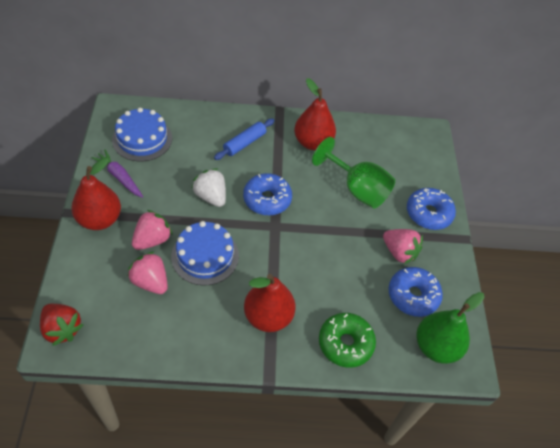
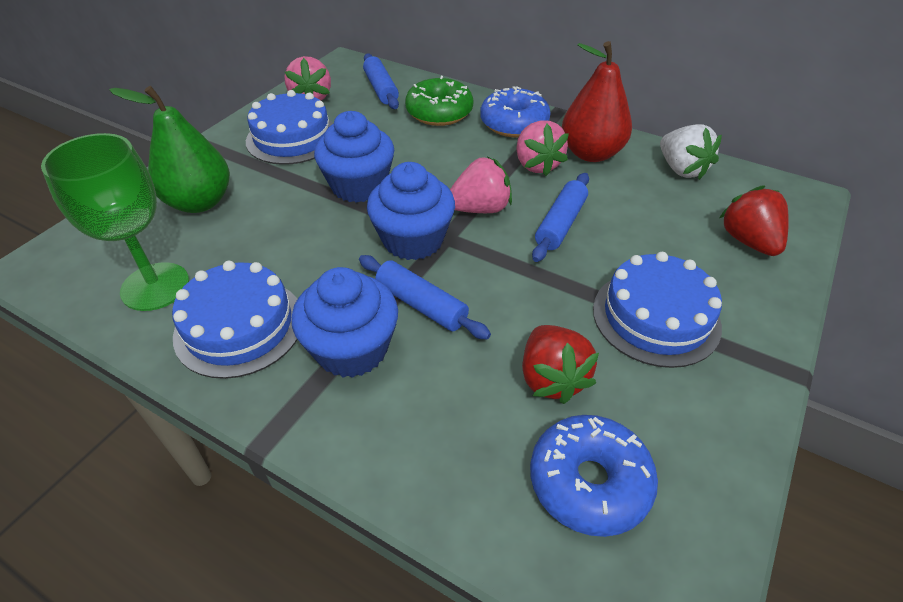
blue cake: [112,108,172,161] [171,221,239,286] = 2 -> [172,261,298,379] [246,90,333,165] [593,252,722,368] = 3
blue cupcake: none = 0 -> [291,267,398,378] [314,111,394,203] [367,162,455,260] = 3
blue donut: [243,173,292,215] [388,267,443,317] [407,188,456,230] = 3 -> [480,86,551,137] [530,415,658,537] = 2
blue rolling pin: [214,119,274,160] = 1 -> [359,255,491,339] [363,53,399,109] [532,173,589,262] = 3
purple carrot: [91,150,143,198] = 1 -> none = 0
red pear: [71,157,121,230] [244,274,295,332] [294,78,336,150] = 3 -> [562,41,632,162] = 1
red strawberry: [40,304,83,346] = 1 -> [522,325,599,404] [719,185,789,256] = 2

